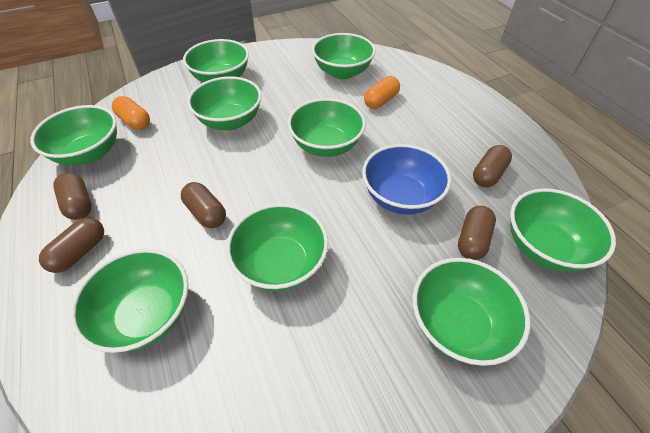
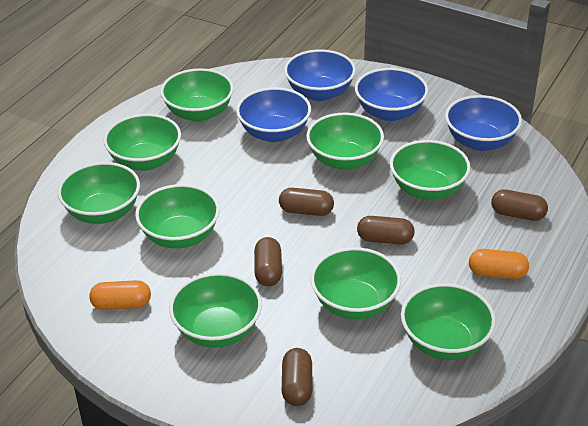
blue bowl: [362,144,451,215] = 1 -> [236,87,311,142] [284,49,356,101] [355,68,428,121] [445,95,522,151] = 4

